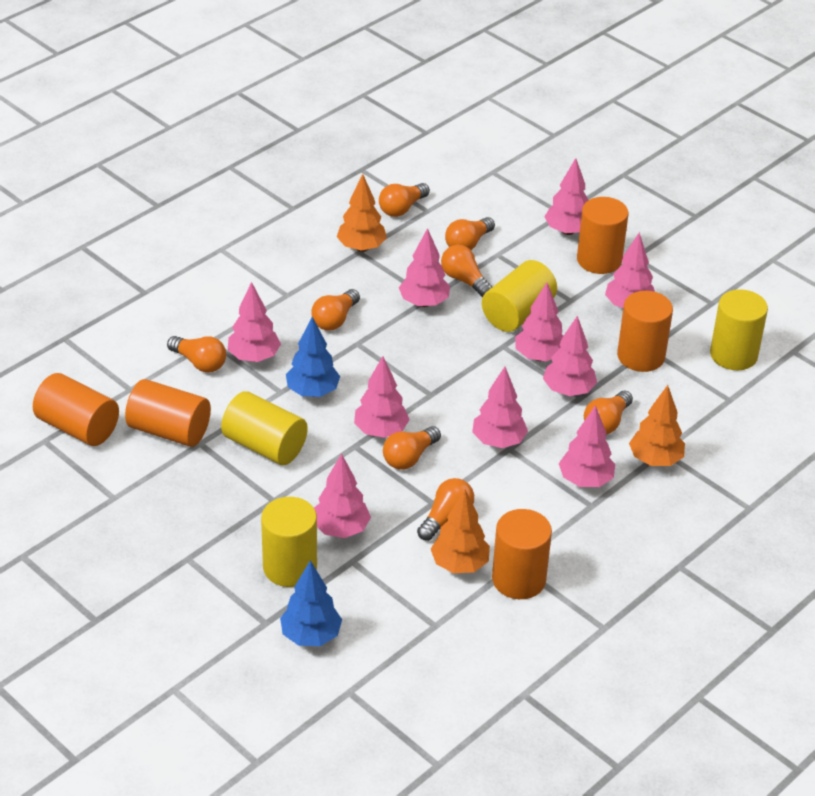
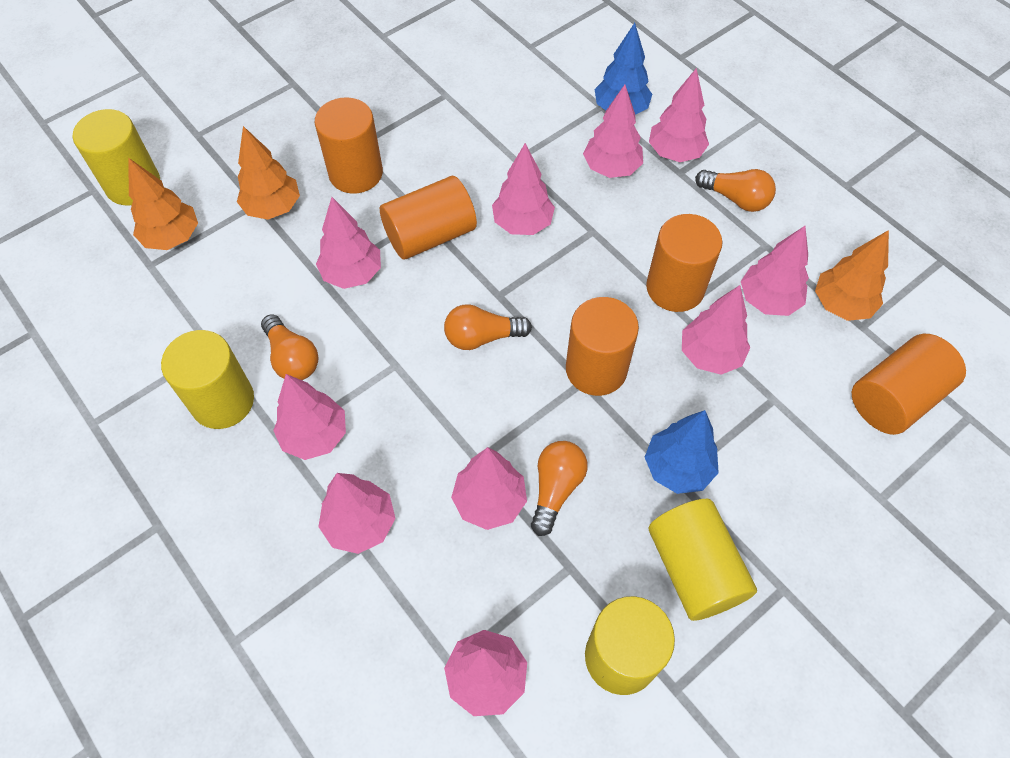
orange light bulb: [167,336,226,373] [311,289,360,331] [379,183,430,217] [383,426,441,470] [417,478,474,541] [441,245,492,297] [445,217,495,250] [584,391,633,434] = 8 -> [261,314,318,380] [444,304,532,350] [531,441,588,536] [695,169,776,212] = 4

